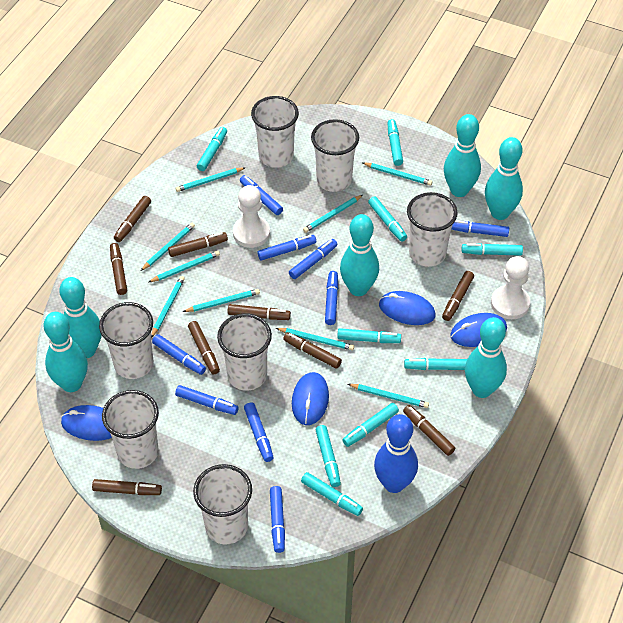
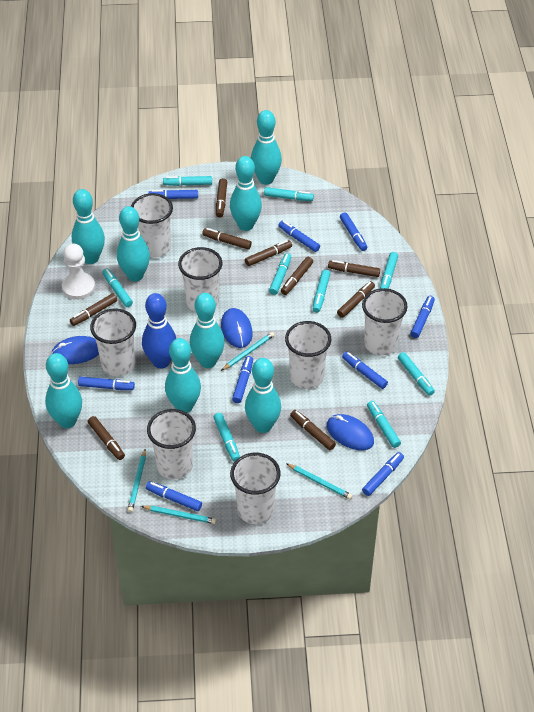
blue mouse: [61,405,112,441] [292,372,329,425] [379,291,436,325] [450,313,507,347] = 4 -> [51,336,99,364] [221,308,253,348] [327,414,374,450] = 3
turquoise bowling pin: [44,312,88,392] [59,277,102,358] [340,214,379,296] [444,114,481,197] [465,317,507,398] [485,137,523,220] = 6 -> [45,353,82,428] [72,189,105,264] [117,206,150,282] [165,338,201,413] [190,293,225,368] [230,156,262,231] [245,358,281,433] [251,110,282,185] = 8
turquoise pencil: [141,223,195,271] [149,250,220,282] [151,276,185,338] [176,167,246,192] [183,289,260,312] [276,328,354,350] [303,195,363,233] [348,384,429,408] [363,163,432,186] = 9 -> [128,449,146,512] [141,506,216,524] [221,332,274,371] [286,463,352,499] = 4
white pawn: [233,185,270,248] [491,256,530,319] = 2 -> [62,243,95,300] = 1

